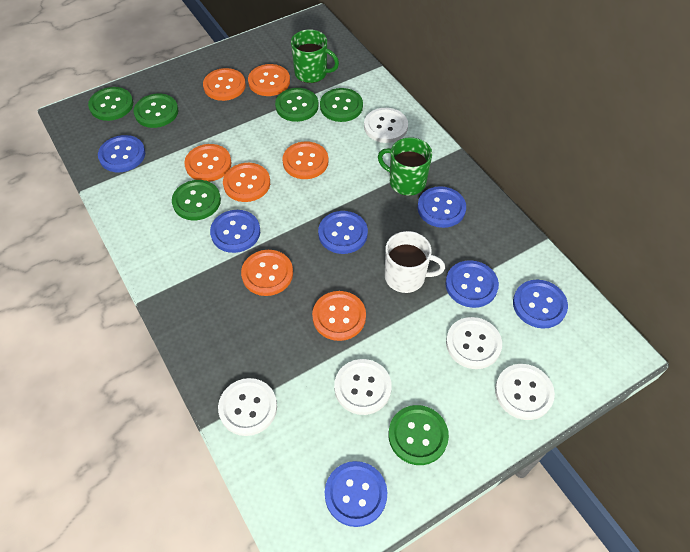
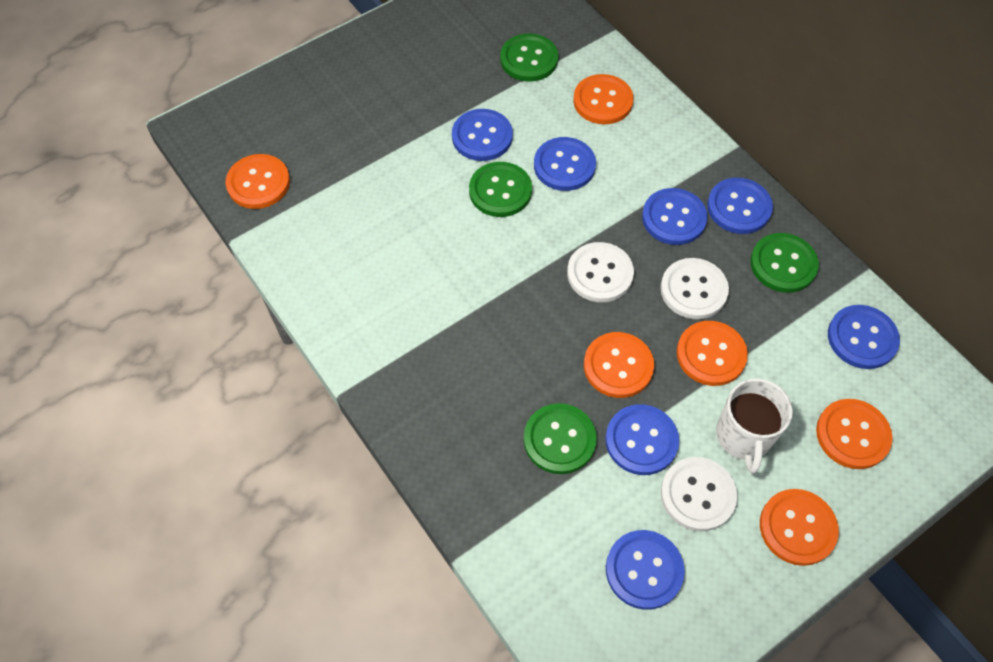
green button: [88,87,133,121] [134,94,178,128] [172,180,221,220] [275,88,319,122] [320,88,363,122] [388,405,449,465] = 6 -> [469,162,532,217] [500,33,558,82] [524,403,597,474] [750,233,819,293] = 4
green mug: [291,30,339,83] [378,137,432,196] = 2 -> none = 0
orange button: [184,144,232,182] [203,68,246,101] [223,163,270,202] [241,250,293,296] [248,64,290,96] [282,141,329,179] [312,291,366,341] = 7 -> [225,154,290,209] [573,74,634,124] [584,332,654,398] [677,321,748,386] [760,489,839,566] [816,399,893,469] = 6
white button: [218,378,277,436] [334,359,392,415] [364,108,408,143] [446,317,502,369] [495,364,555,420] = 5 -> [567,242,634,302] [660,258,729,319] [661,457,737,531] = 3

